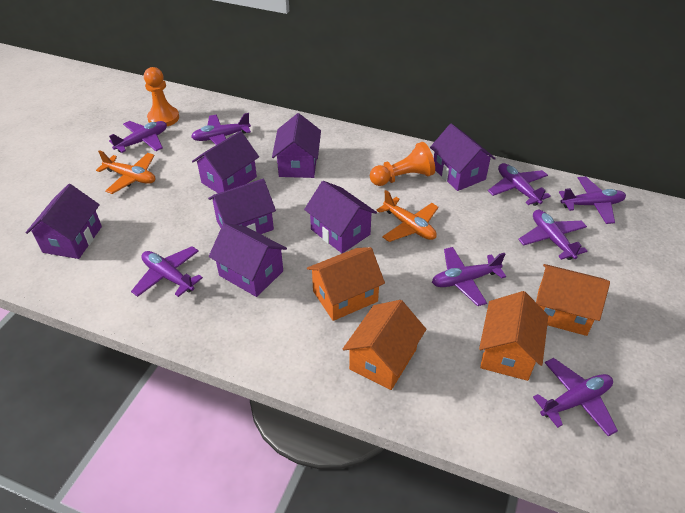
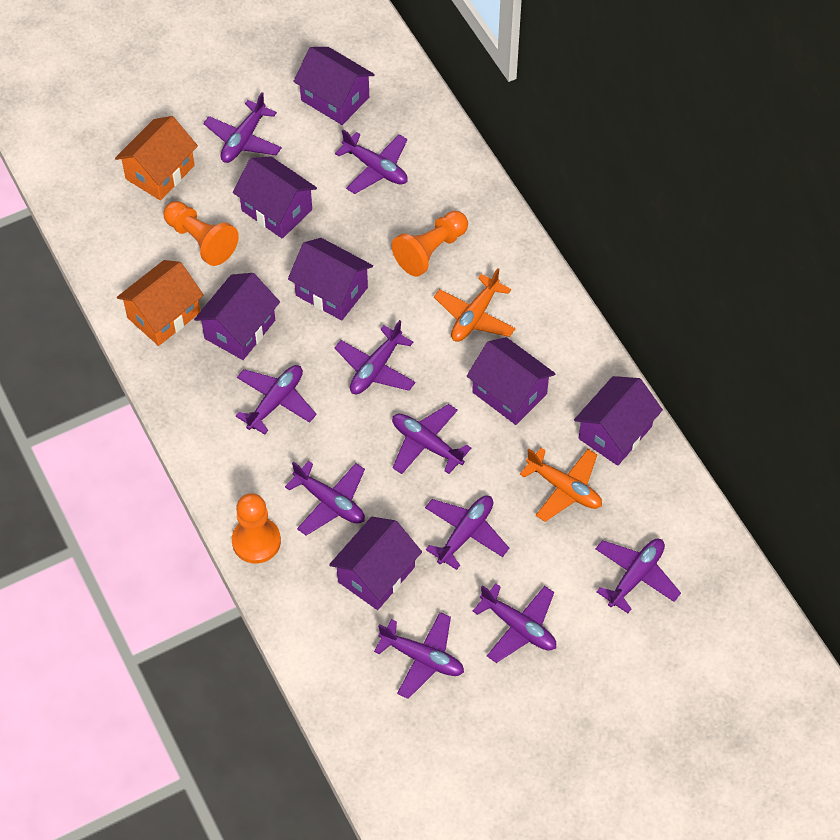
orange house: [307,247,385,321] [343,300,426,390] [479,291,548,381] [536,264,610,336] = 4 -> [115,116,198,201] [117,260,204,346] = 2
orange pawn: [144,67,179,126] [370,142,435,186] = 2 -> [163,201,239,266] [232,493,281,564] [392,211,468,277] = 3
purple plane: [109,121,167,153] [131,246,203,297] [191,113,251,145] [432,247,506,306] [488,163,551,206] [518,210,587,260] [533,358,618,437] [559,176,626,224] = 8 -> [203,92,282,163] [236,365,317,435] [285,461,365,536] [335,129,408,194] [335,320,416,394] [374,612,464,699] [392,404,471,474] [425,496,509,570] [473,584,556,663] [596,539,681,613] = 10

